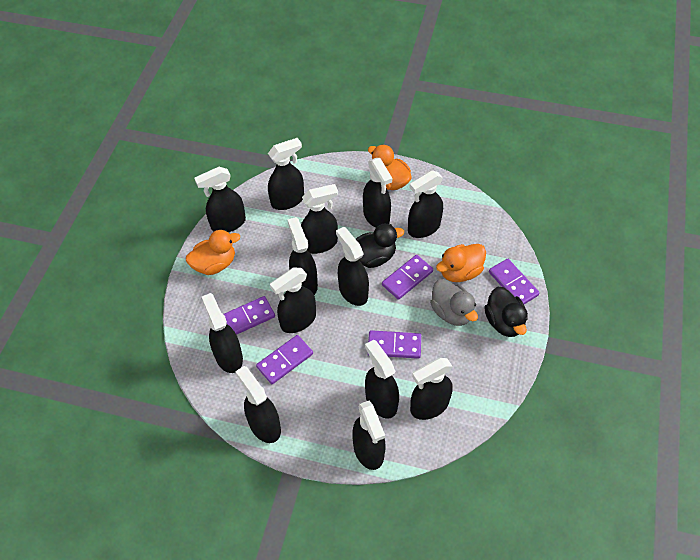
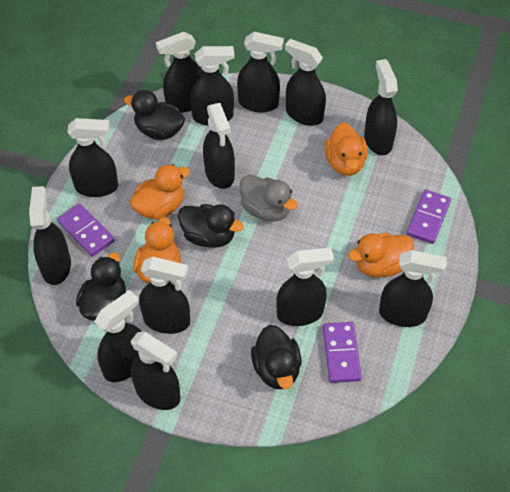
black duck: [356,224,404,268] [484,287,528,337] = 2 -> [76,253,126,321] [124,90,185,140] [178,204,244,248] [251,325,301,389] = 4
orange duck: [186,230,240,275] [368,144,412,190] [436,244,486,282] = 3 -> [129,164,190,220] [133,217,181,283] [325,122,368,176] [348,233,414,277] = 4
purple domino: [224,296,275,335] [256,335,313,384] [368,330,421,359] [382,255,433,300] [489,259,540,304] = 5 -> [57,204,115,257] [323,322,362,383] [406,189,451,244] = 3

